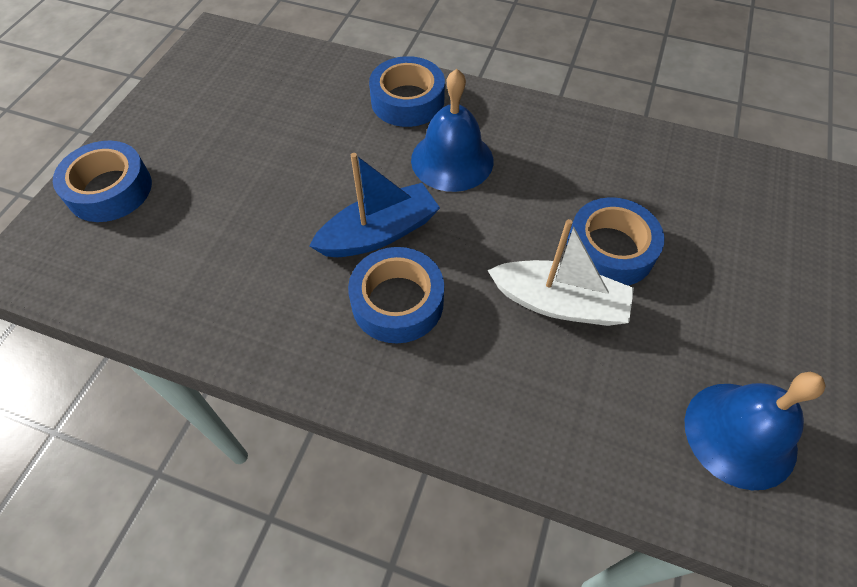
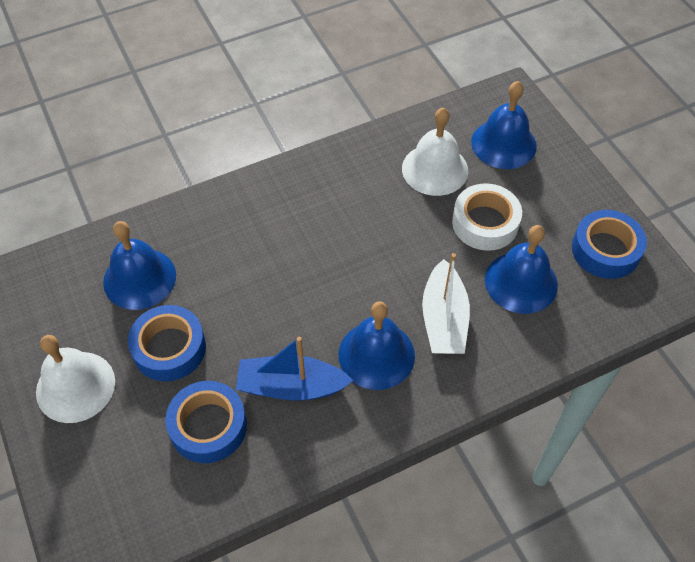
blue bell: [411,69,493,192] [684,372,826,490] = 2 -> [103,221,176,310] [339,301,415,390] [471,81,537,169] [485,225,558,314] = 4
blue tape: [53,141,152,222] [348,247,444,344] [369,56,445,127] [567,197,664,286] = 4 -> [128,305,206,381] [165,381,247,463] [572,210,647,279] = 3
white bell: none = 0 -> [36,335,115,423] [402,107,468,196] = 2
white tape: none = 0 -> [452,183,522,251] = 1

